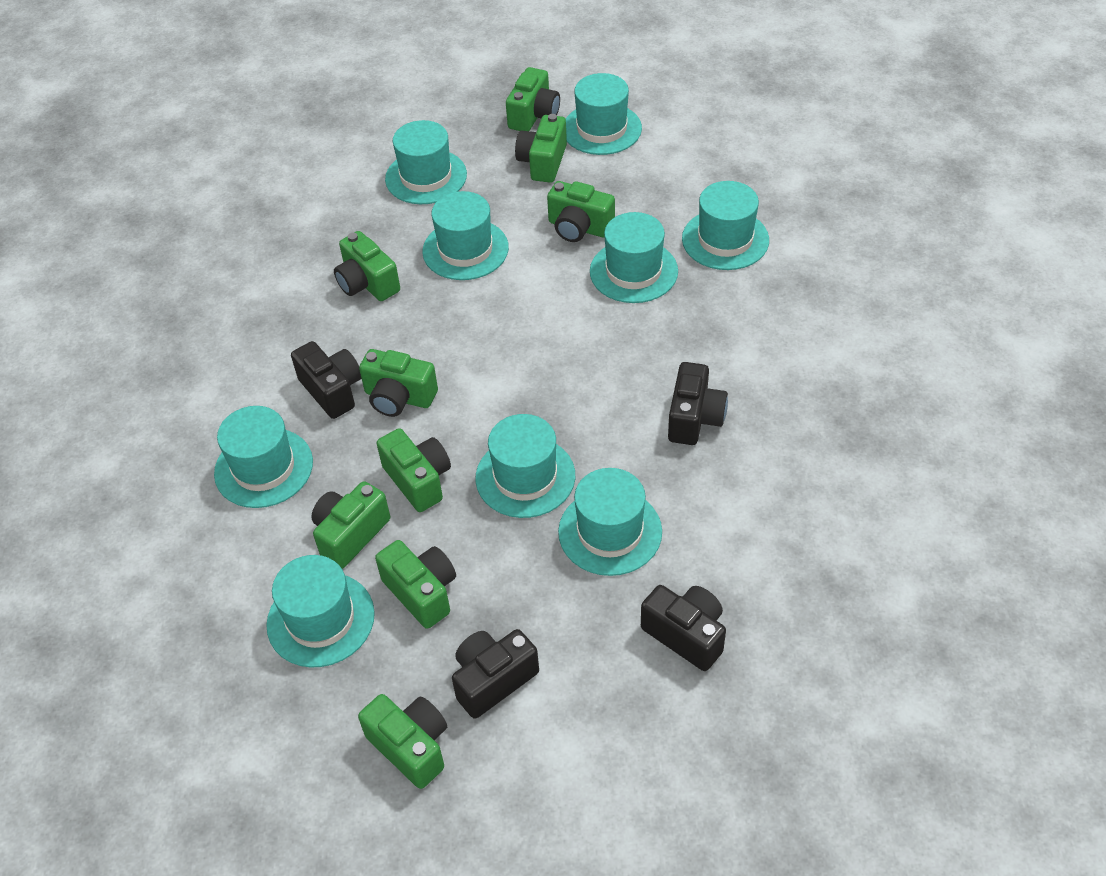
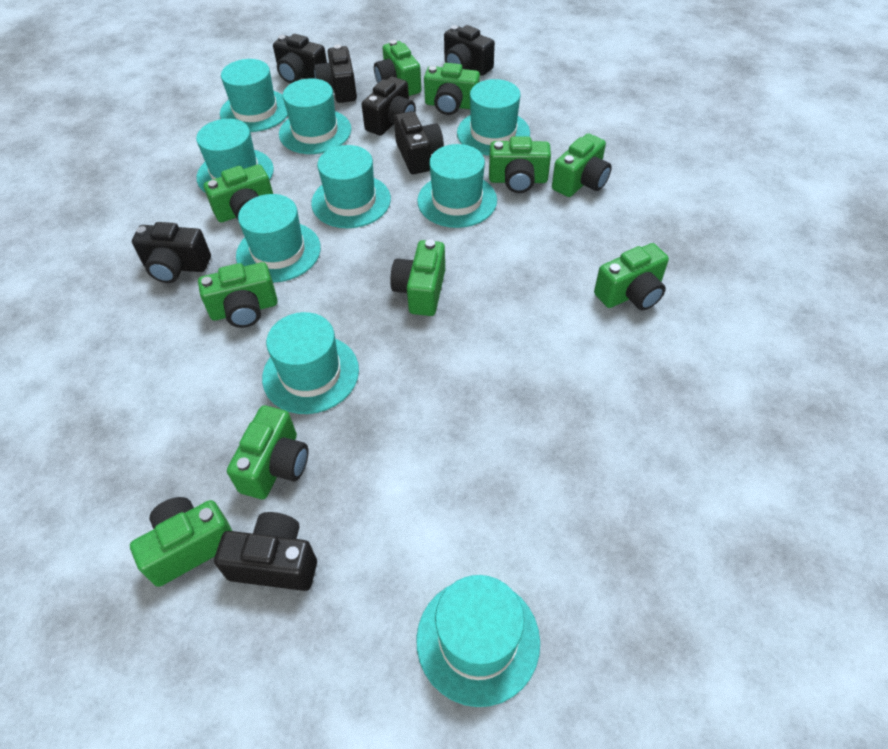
black camera: [291,341,361,419] [452,629,539,719] [641,585,726,671] [668,362,728,445] = 4 -> [132,222,211,283] [214,512,317,591] [273,34,327,83] [314,45,357,103] [362,76,416,136] [394,111,444,174] [444,25,495,76] = 7
green camera: [311,481,390,569] [334,231,400,301] [358,694,447,789] [359,349,438,417] [375,540,456,629] [376,428,451,512] [506,67,560,131] [515,114,567,183] [547,181,615,242] = 9 -> [130,497,232,587] [198,262,278,328] [204,164,273,222] [227,405,308,499] [374,40,421,96] [390,239,445,316] [424,63,480,115] [489,136,551,193] [552,134,612,197] [594,243,669,310] = 10

